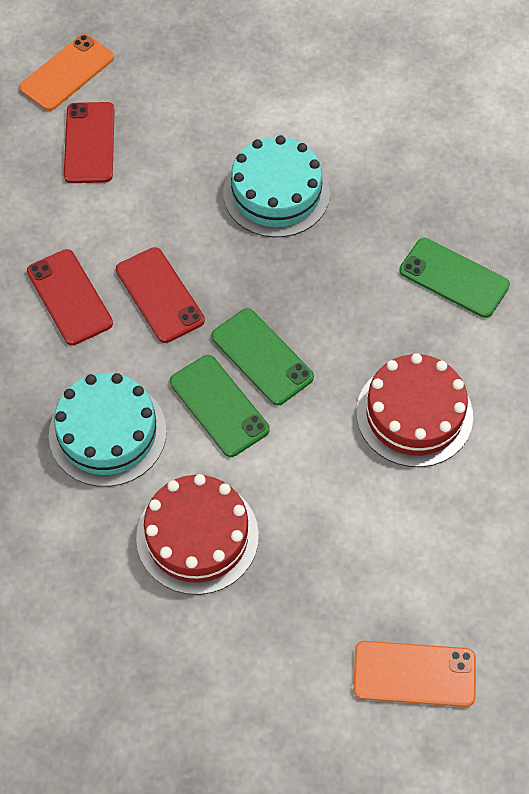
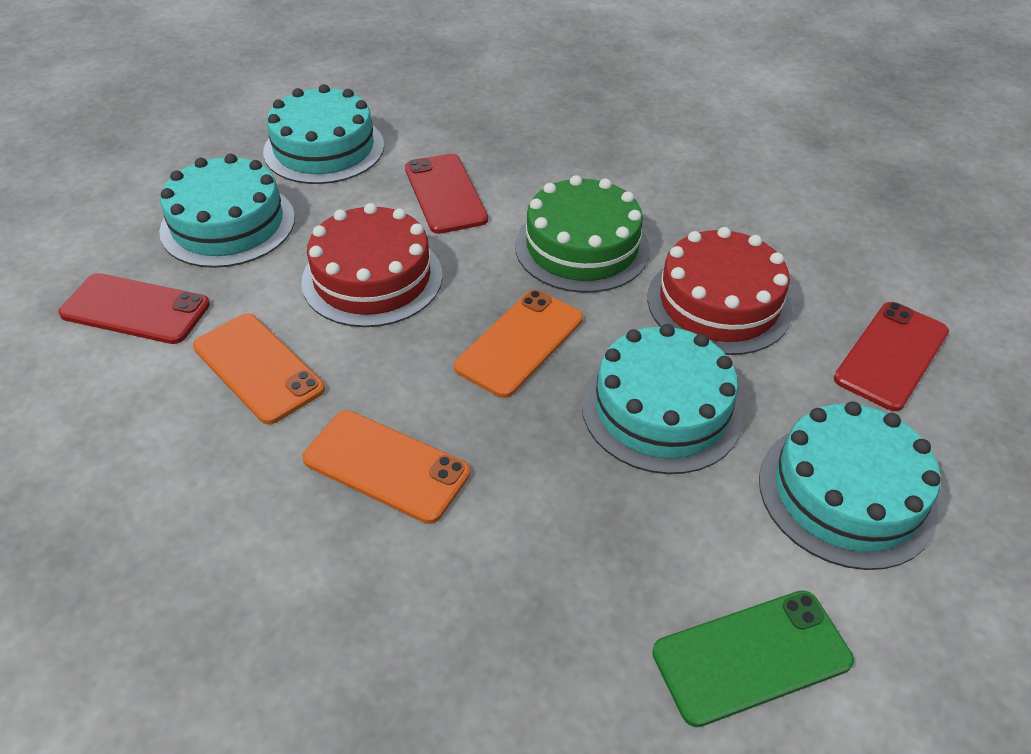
green cake: none = 0 -> [515,175,650,293] = 1
green phone: [170,355,270,457] [212,308,314,405] [399,238,510,318] = 3 -> [652,590,854,727] = 1
orange phone: [19,34,114,111] [353,641,476,707] = 2 -> [193,314,325,425] [302,410,470,524] [454,290,583,398] = 3
turquoise cake: [49,373,167,487] [223,135,330,237] = 2 -> [159,154,295,268] [263,84,384,184] [582,324,743,474] [759,401,941,570] = 4

